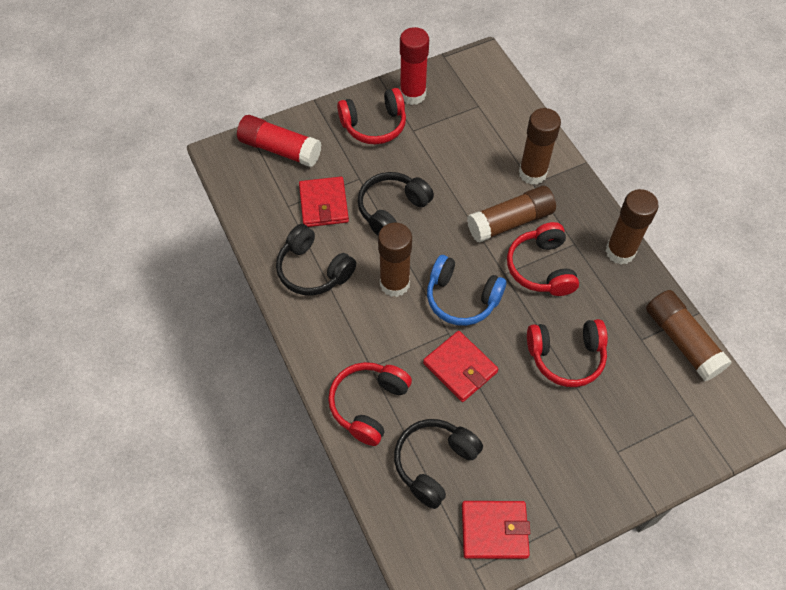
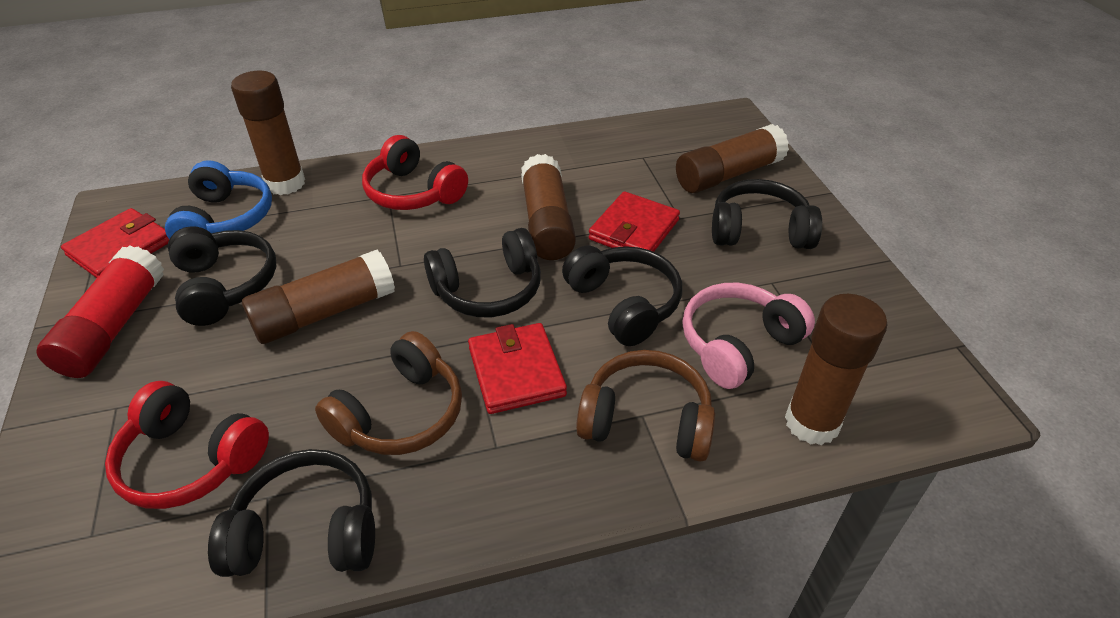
black headphones: [276,224,356,295] [357,172,434,236] [394,419,483,509] = 3 -> [168,226,277,326] [208,449,375,577] [424,228,541,317] [562,246,682,346] [712,179,822,249] = 5
brown headphones: none = 0 -> [315,331,462,455] [576,350,715,462] = 2
pink headphones: none = 0 -> [682,283,815,389] = 1
red glue stick: [237,115,322,167] [400,27,429,105] = 2 -> [37,245,164,378] = 1
red headphones: [328,362,412,446] [337,88,406,144] [507,222,579,296] [527,319,608,387] = 4 -> [105,381,269,509] [362,135,468,210] = 2

